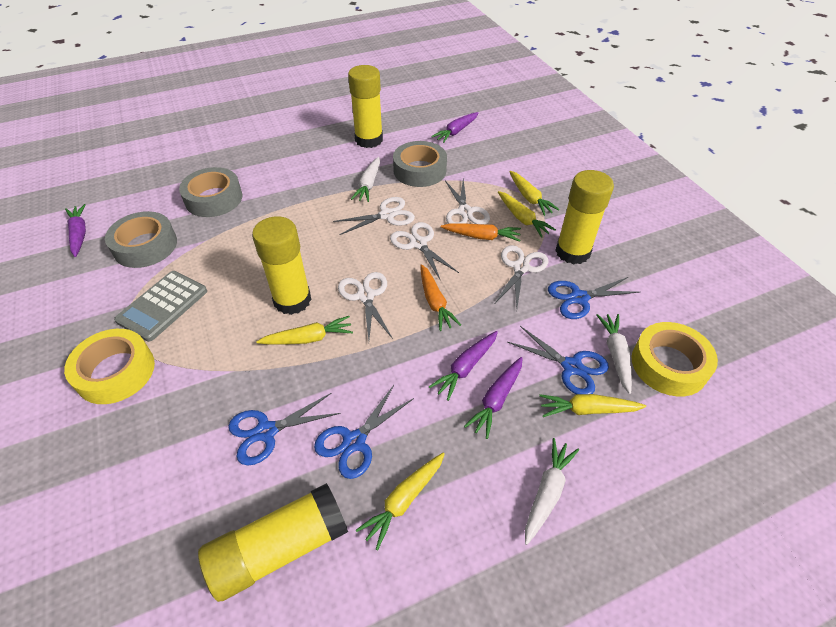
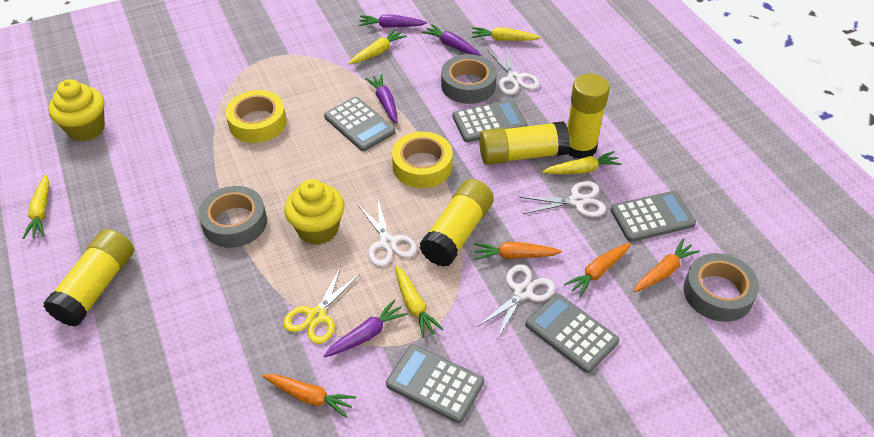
blue scissors: [228,393,341,465] [314,385,414,479] [508,326,609,394] [548,277,640,319] = 4 -> none = 0
grey calculator: [114,271,207,342] = 1 -> [324,97,395,151] [386,344,484,423] [453,99,528,143] [525,293,619,373] [610,191,696,242] = 5
orange carrot: [420,264,461,331] [441,223,521,242] = 2 -> [262,374,356,418] [474,242,562,260] [564,242,631,298] [634,239,700,292] = 4
white carrot: [351,157,380,202] [525,438,579,545] [596,314,632,394] = 3 -> none = 0
white scissors: [333,197,415,235] [338,272,393,340] [390,222,459,281] [445,179,490,224] [495,245,548,308] = 5 -> [358,200,417,267] [477,264,555,339] [488,45,539,95] [519,181,606,217] = 4
yellow cupcake: none = 0 -> [48,79,105,142] [284,179,344,245] = 2
yellow scissors: none = 0 -> [283,266,360,344] = 1

